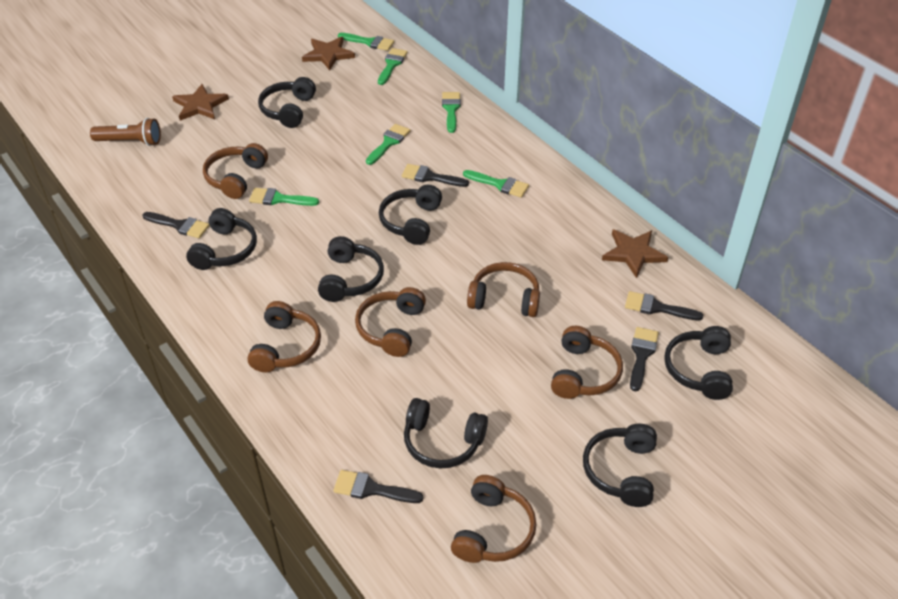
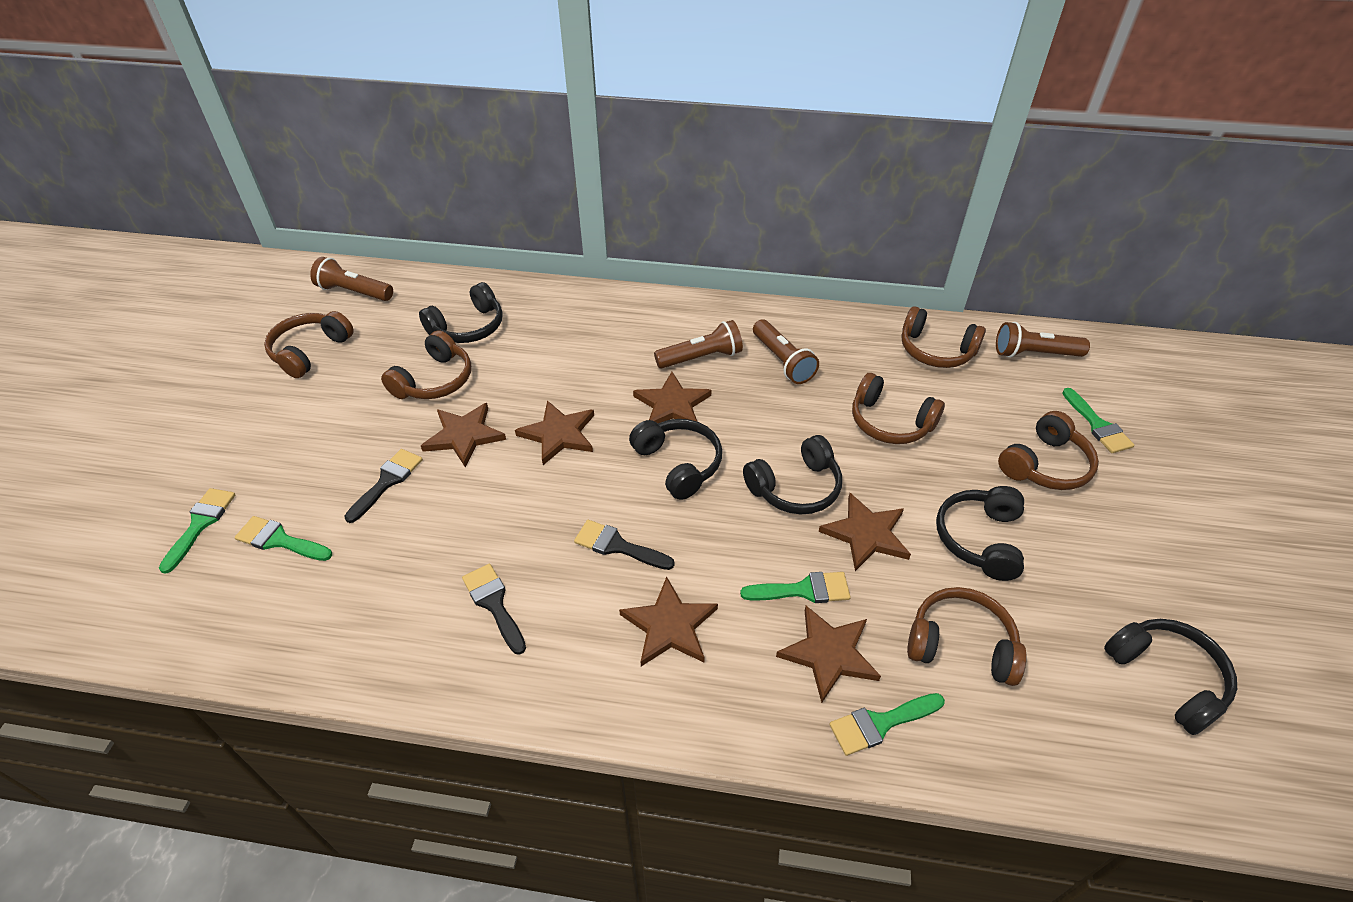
black brush: [142,212,210,238] [333,470,423,503] [402,164,469,187] [625,291,703,321] [630,327,659,391] = 5 -> [344,449,423,523] [462,564,526,655] [574,520,675,570] = 3
black headphones: [186,208,257,270] [258,77,316,128] [318,236,384,302] [379,185,442,245] [404,398,488,469] [583,424,657,507] [664,326,733,400] = 7 -> [419,282,503,343] [629,419,722,500] [743,435,842,514] [936,486,1024,581] [1104,619,1237,735] = 5
brown flashlight: [90,118,161,146] = 1 -> [310,257,393,301] [654,320,743,369] [753,319,819,384] [996,322,1090,358] = 4
brown star: [172,84,229,121] [302,37,355,71] [602,229,668,278] = 3 -> [421,403,506,468] [515,401,594,465] [619,577,718,666] [633,372,712,423] [776,606,881,703] [818,493,911,571] = 6
green brush: [249,188,319,206] [338,33,394,51] [366,124,410,165] [378,48,407,85] [442,92,461,133] [463,170,529,198] = 6 -> [159,488,235,574] [235,516,332,561] [740,572,851,603] [829,693,945,756] [1062,388,1135,453] = 5

